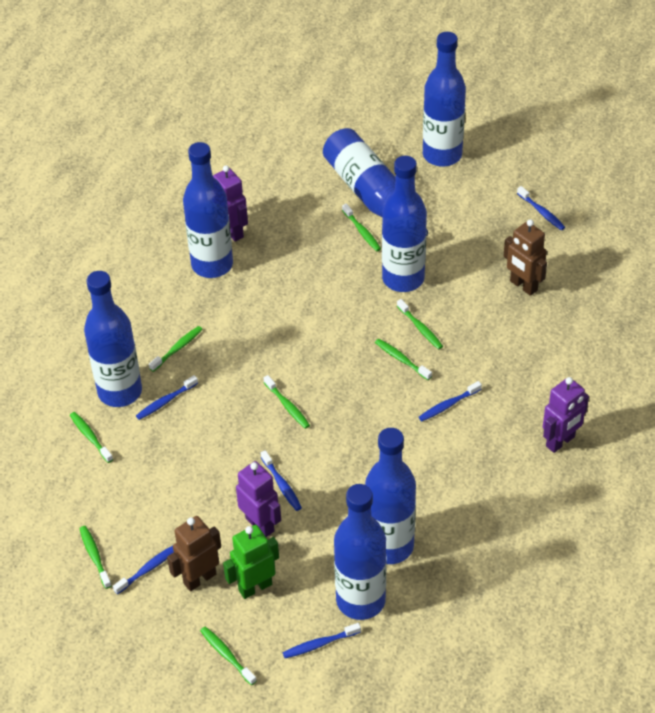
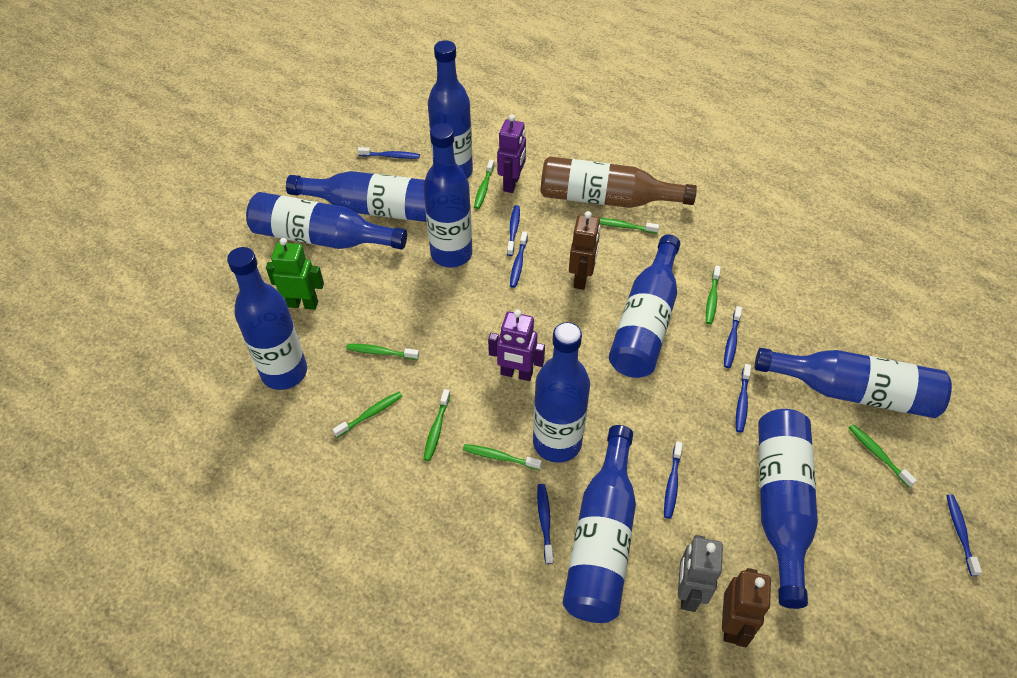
blue bottle: [84,271,142,407] [183,142,233,278] [323,128,428,237] [334,484,386,620] [365,428,416,564] [382,156,427,292] [423,32,466,167] = 7 -> [227,247,307,390] [246,192,407,250] [286,171,427,222] [423,123,472,268] [428,40,473,179] [533,322,590,463] [562,425,636,623] [609,235,680,378] [755,348,952,418] [758,409,818,609] = 10
blue toothbrush: [113,546,174,595] [136,375,198,420] [261,450,302,511] [282,623,361,658] [419,381,482,421] [517,186,565,230] = 6 -> [357,147,420,159] [507,205,520,256] [510,231,528,288] [537,484,553,564] [664,441,683,519] [724,306,742,368] [736,364,751,433] [946,495,982,576] = 8
brown bottle: none = 0 -> [541,156,697,208] = 1
grey robot: none = 0 -> [678,535,723,612] = 1
purple robot: [213,165,248,242] [236,461,281,537] [543,377,589,453] = 3 -> [488,310,545,381] [497,115,526,193] = 2

